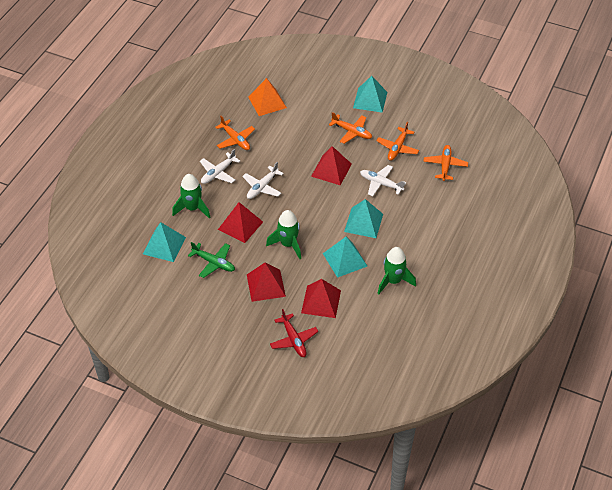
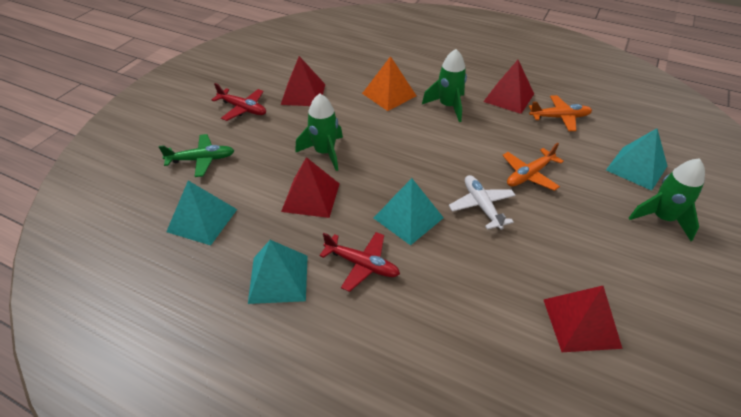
orange plane: [215,116,255,150] [329,112,372,144] [377,122,419,161] [423,145,468,181] = 4 -> [502,143,564,191] [529,95,592,131] = 2
red plane: [270,309,318,357] = 1 -> [211,83,266,121] [319,232,400,292] = 2
white plane: [200,149,240,184] [242,162,284,199] [360,165,406,196] = 3 -> [449,175,516,230] = 1

